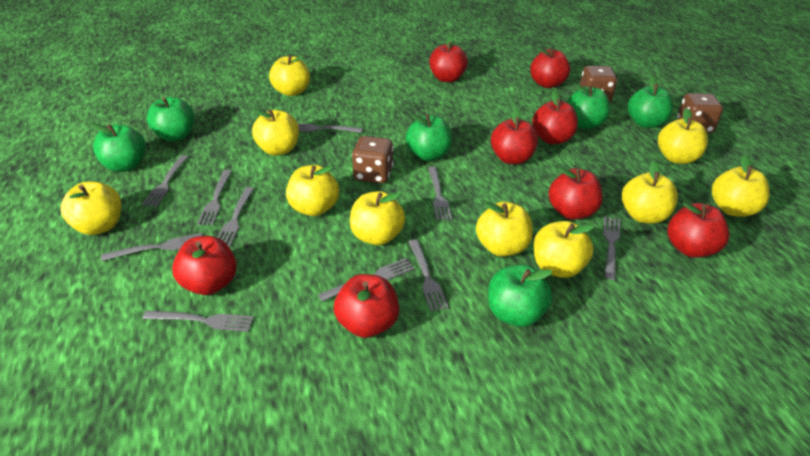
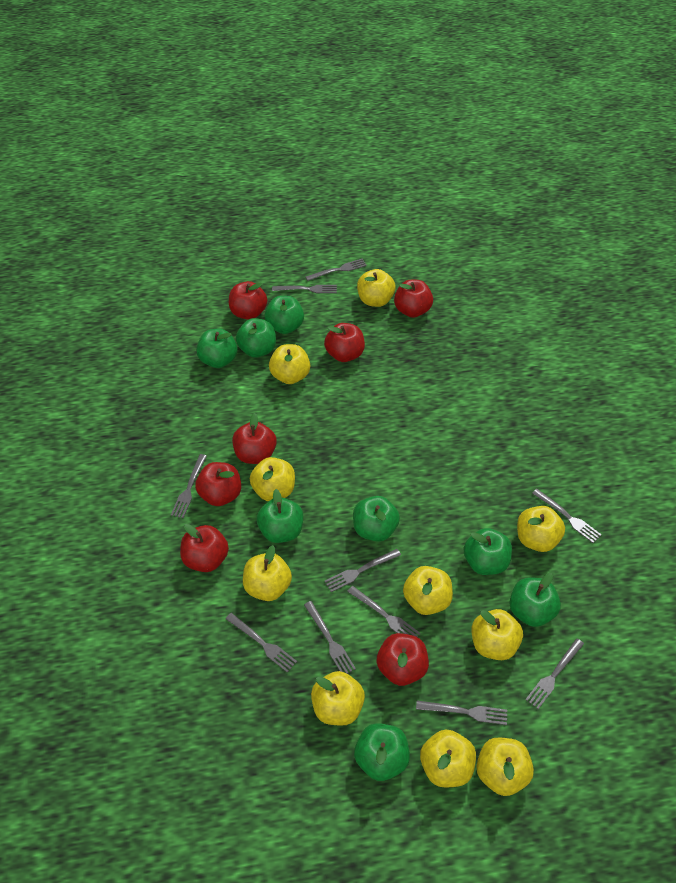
brown dice: [352,136,394,183] [580,66,617,103] [677,93,723,134] = 3 -> none = 0
green apple: [90,123,146,172] [147,97,195,141] [405,114,452,161] [488,265,553,327] [567,83,610,129] [628,76,673,128] = 6 -> [196,329,237,368] [236,318,276,358] [257,489,303,543] [264,296,304,334] [353,496,400,542] [354,723,410,781] [464,528,512,575] [509,573,561,627] = 8
red apple: [172,236,237,295] [334,274,399,338] [429,36,468,82] [491,108,538,164] [530,48,570,88] [532,91,578,144] [548,167,603,220] [668,202,730,258] = 8 -> [180,524,229,572] [195,462,241,506] [229,281,267,320] [232,413,277,464] [324,323,365,362] [377,633,429,686] [394,280,433,318] = 7

